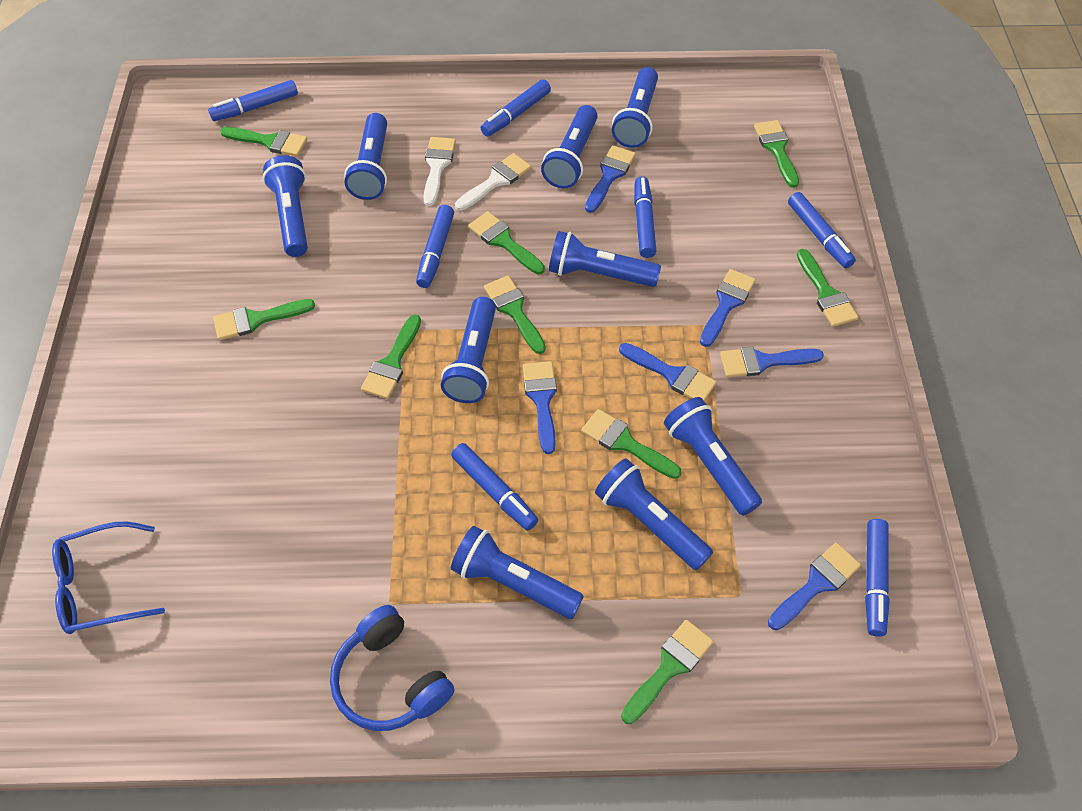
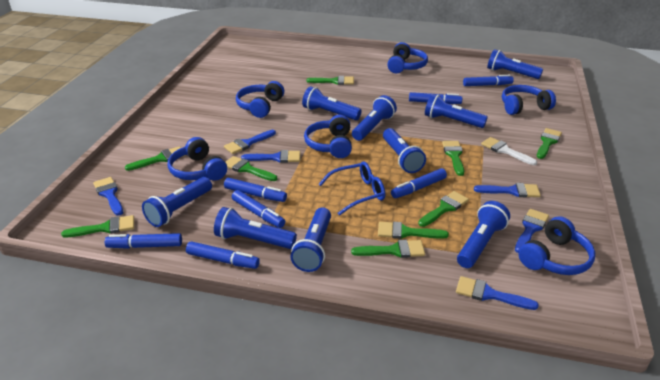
blue headphones: [330,605,455,731] = 1 -> [168,137,227,181] [236,81,284,118] [304,115,352,158] [387,42,428,73] [502,85,556,115] [519,216,595,275] = 6
white brush: [424,137,456,206] [455,153,531,211] = 2 -> [481,137,537,165] = 1

